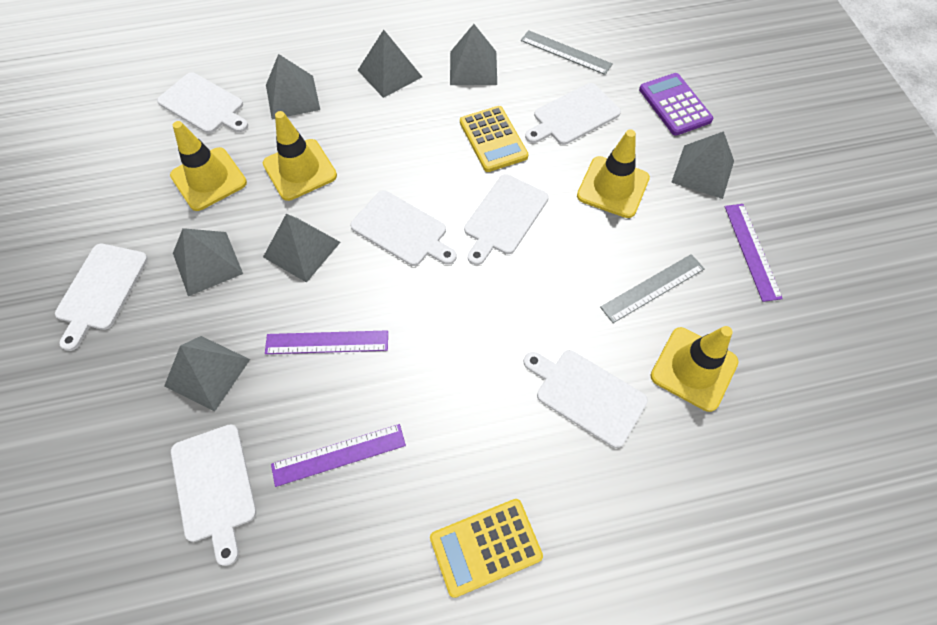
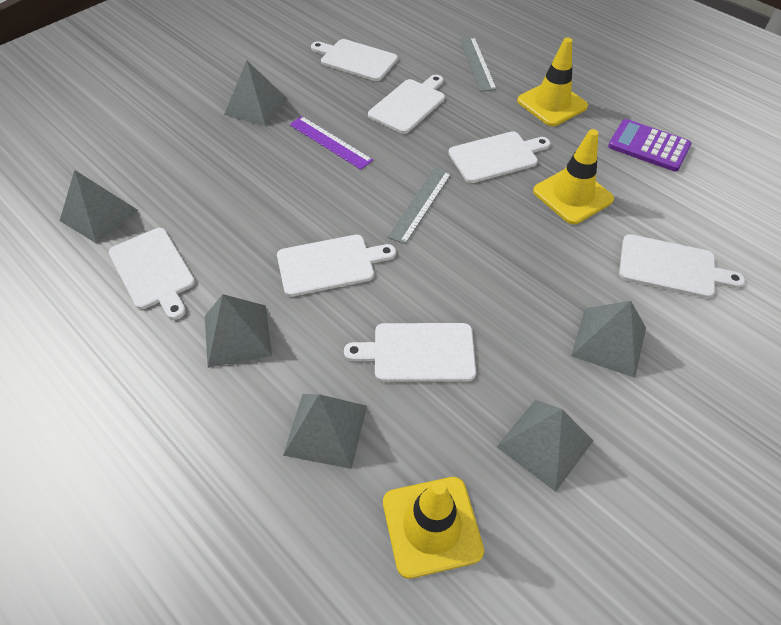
grey pyramid: [164,336,250,412] [173,228,243,296] [263,214,341,283] [266,54,320,119] [358,30,422,98] [450,24,497,85] [671,131,734,199] = 7 -> [60,170,138,244] [205,294,272,368] [224,60,288,126] [283,394,367,469] [496,400,593,492] [571,301,646,378] = 6
purple ruler: [265,330,388,354] [271,424,406,487] [725,204,783,302] = 3 -> [289,116,373,170] = 1
yellow calculator: [430,499,543,598] [460,106,529,172] = 2 -> none = 0
yellow traffic cone: [170,121,247,211] [263,111,337,201] [577,129,650,218] [651,326,739,412] = 4 -> [383,477,484,579] [517,38,588,126] [533,129,614,224] = 3

